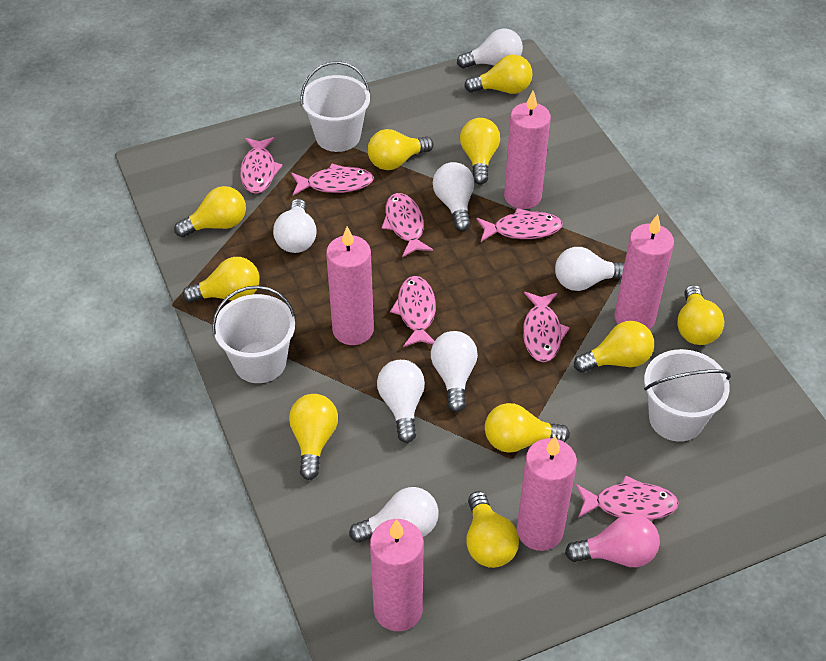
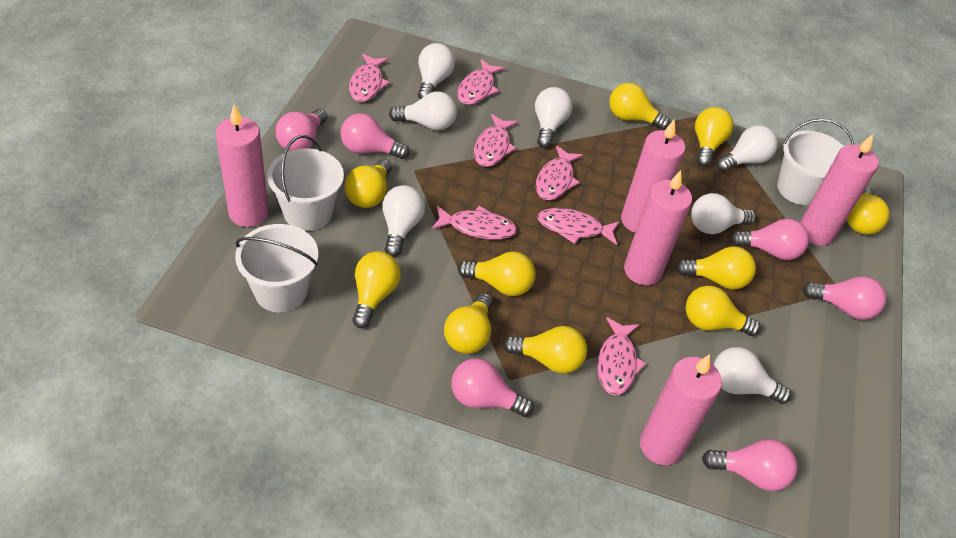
pink light bulb: [565,514,660,567] = 1 -> [276,109,328,151] [341,113,409,159] [451,358,534,417] [702,439,798,491] [730,219,809,260] [803,276,886,320] = 6

